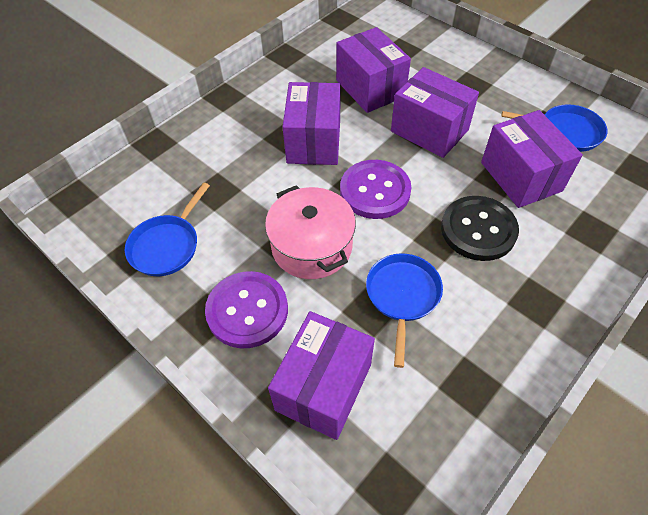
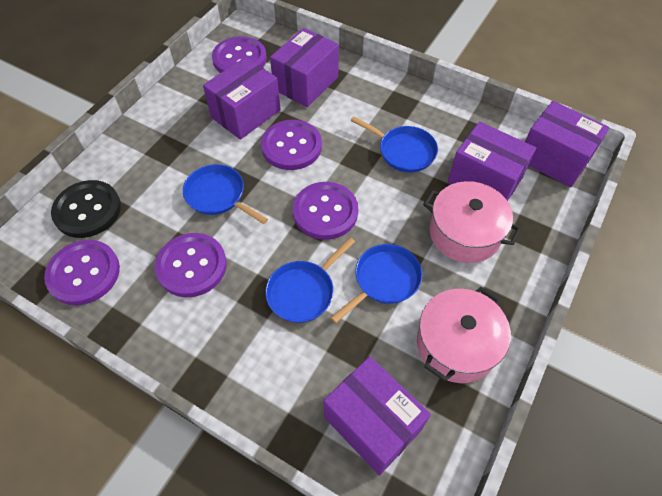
blue pan: [125,182,210,276] [366,253,443,368] [502,104,607,152] = 3 -> [183,164,268,224] [265,237,355,323] [330,244,422,323] [350,116,438,172] = 4
pink pot: [265,185,356,279] = 1 -> [417,287,511,383] [423,181,521,263] = 2
purple button: [205,271,288,349] [340,160,411,219] = 2 -> [44,240,120,305] [155,233,227,297] [212,36,267,73] [261,120,322,170] [293,182,358,240] = 5

